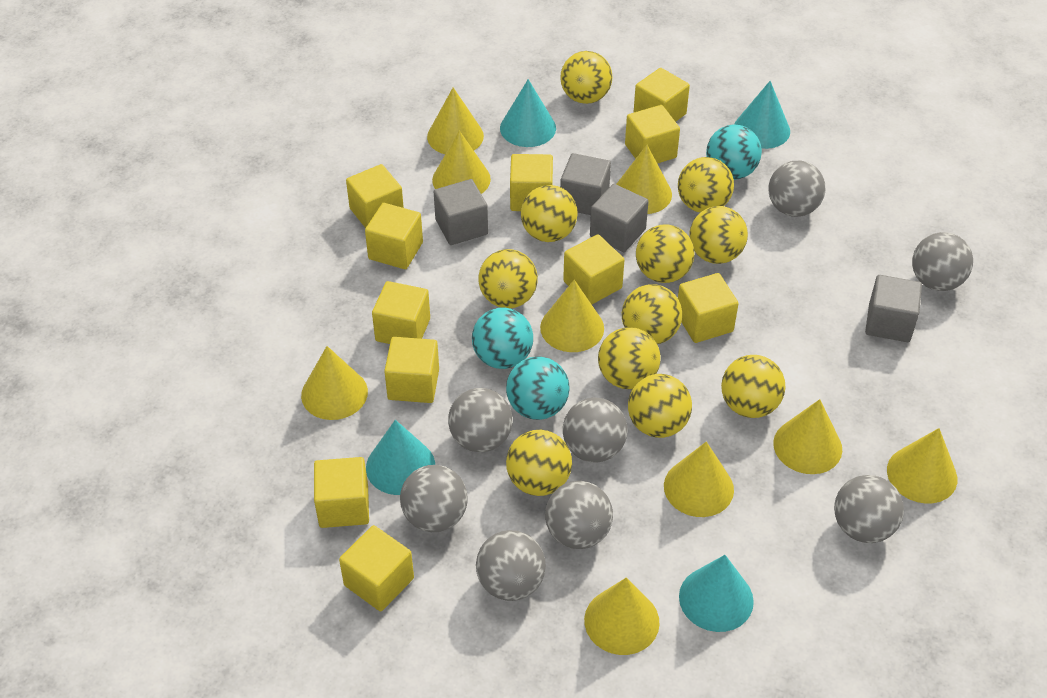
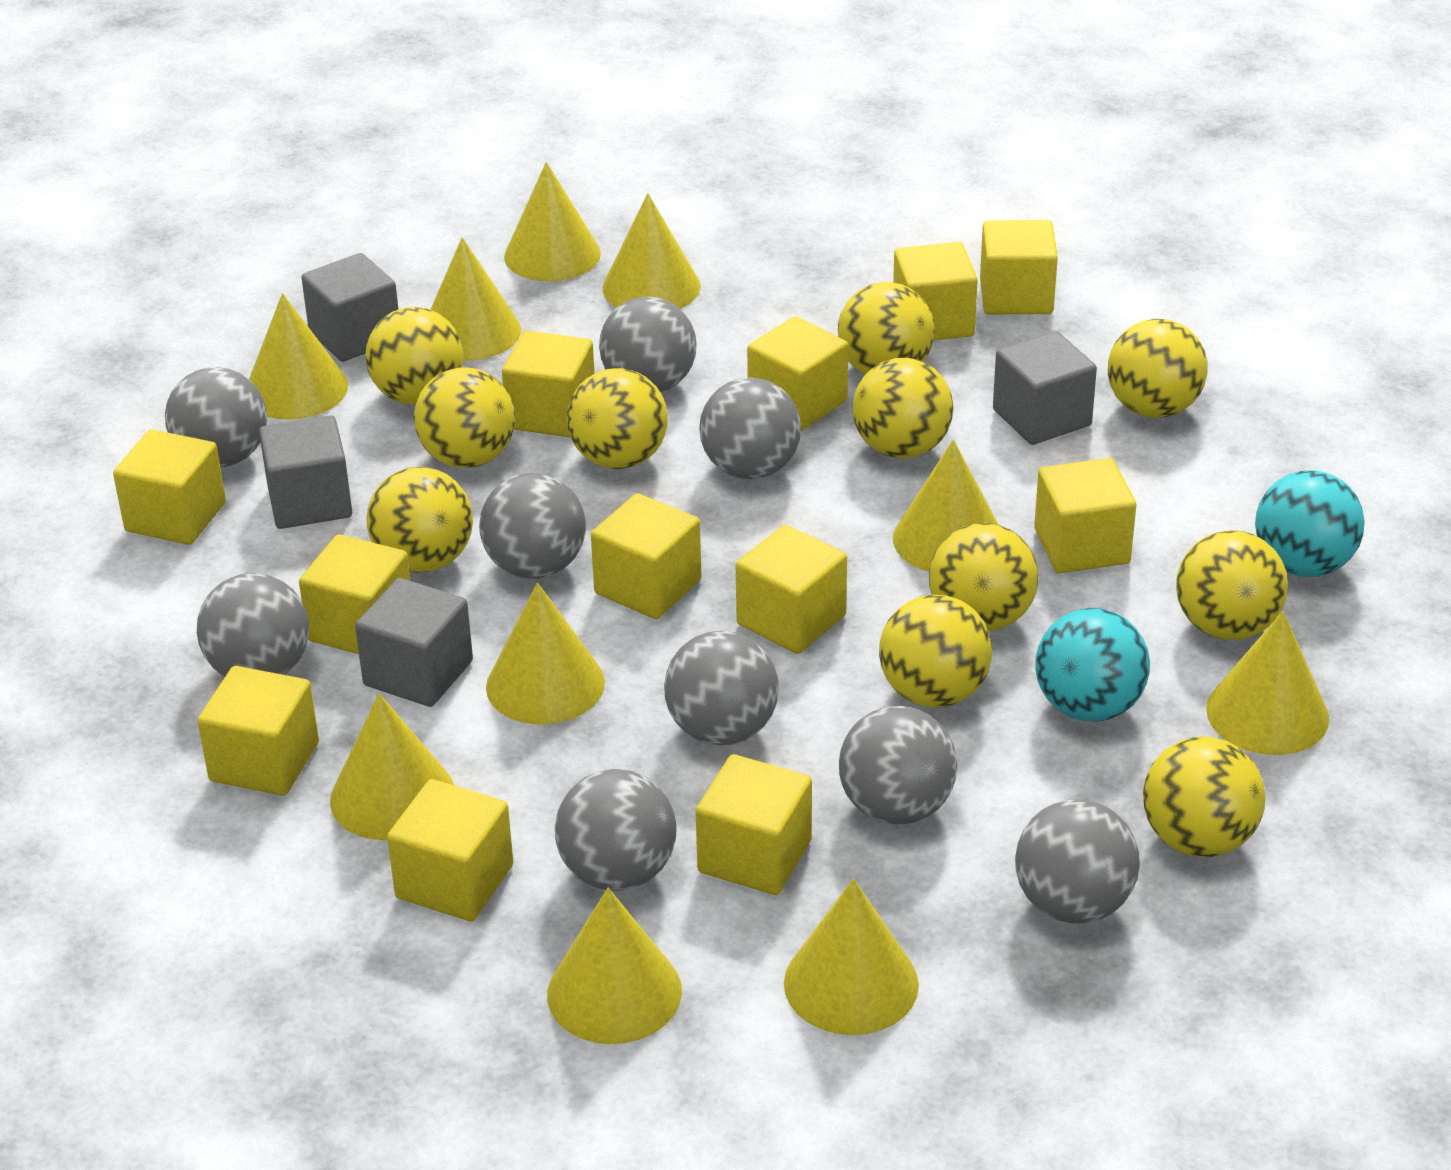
grey ball: [400,465,468,532] [448,388,513,452] [476,530,546,601] [545,481,613,549] [563,397,628,463] [768,161,825,217] [834,475,904,543] [912,232,973,291] = 8 -> [165,367,267,467] [197,573,309,677] [479,473,586,579] [555,769,677,891] [599,296,697,392] [664,631,779,745] [699,377,801,479] [839,706,957,825] [1015,799,1140,923] = 9
turquoise ball: [472,308,533,369] [506,356,569,420] [706,124,762,180] = 3 -> [1035,608,1150,722] [1255,470,1364,577] = 2
turquoise cone: [366,420,435,495] [500,79,556,147] [679,555,754,632] [734,81,790,149] = 4 -> none = 0
yellow cone: [301,346,368,420] [427,87,484,154] [432,130,491,194] [540,280,604,352] [584,577,660,655] [616,145,672,214] [664,441,734,517] [773,399,842,474] [887,428,957,504] = 9 -> [249,293,348,420] [330,693,454,840] [430,237,521,361] [486,583,605,724] [504,162,601,281] [547,888,682,1044] [602,193,701,309] [784,879,919,1035] [893,440,999,572] [1206,611,1329,755] = 10
yellow cube: [314,457,369,528] [339,525,414,612] [346,164,404,228] [365,203,423,269] [372,281,430,344] [384,337,439,403] [510,154,553,211] [563,234,624,304] [625,105,680,164] [633,68,690,122] [678,273,739,343] = 11 -> [113,429,226,545] [198,666,319,796] [299,534,410,654] [387,779,513,921] [502,331,595,438] [591,493,701,619] [696,754,812,895] [736,525,847,654] [747,316,848,431] [893,242,978,340] [980,220,1058,314] [1034,458,1136,573] = 12

